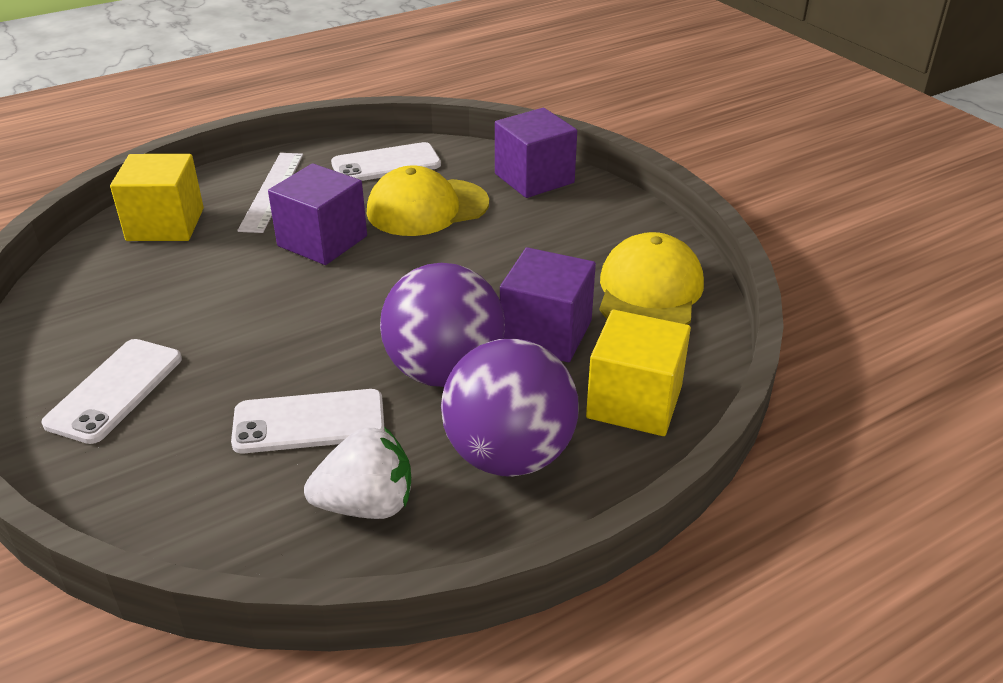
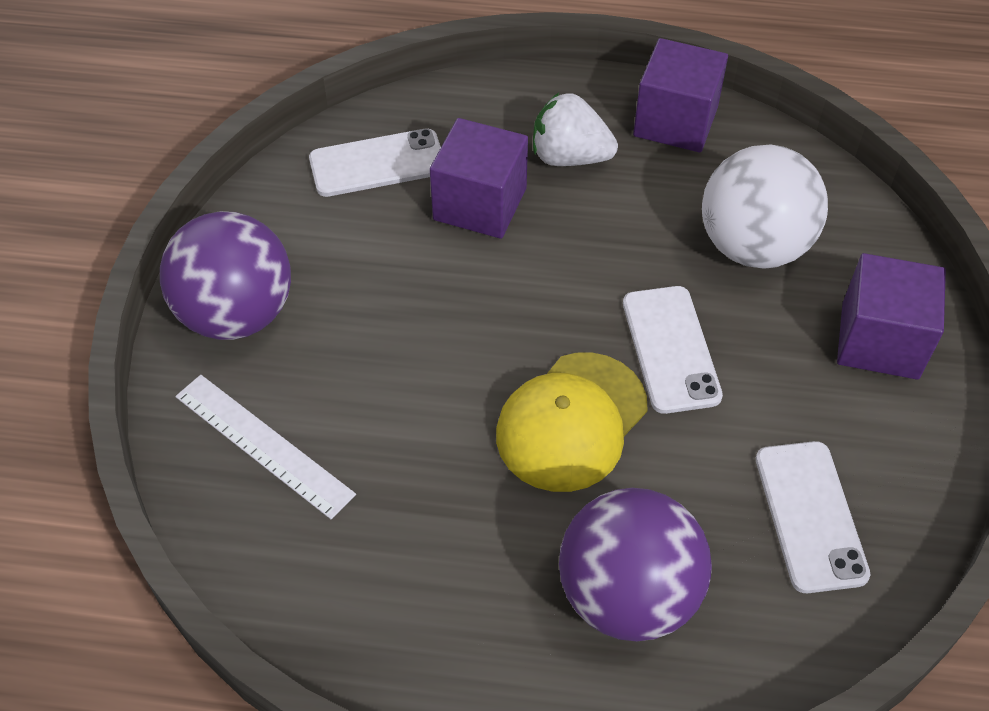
white ball: none = 0 -> [702,144,828,269] = 1
yellow cap: [367,166,489,236] [600,232,704,325] = 2 -> [496,352,648,492] = 1
yellow cube: [110,154,204,241] [586,310,691,436] = 2 -> none = 0

